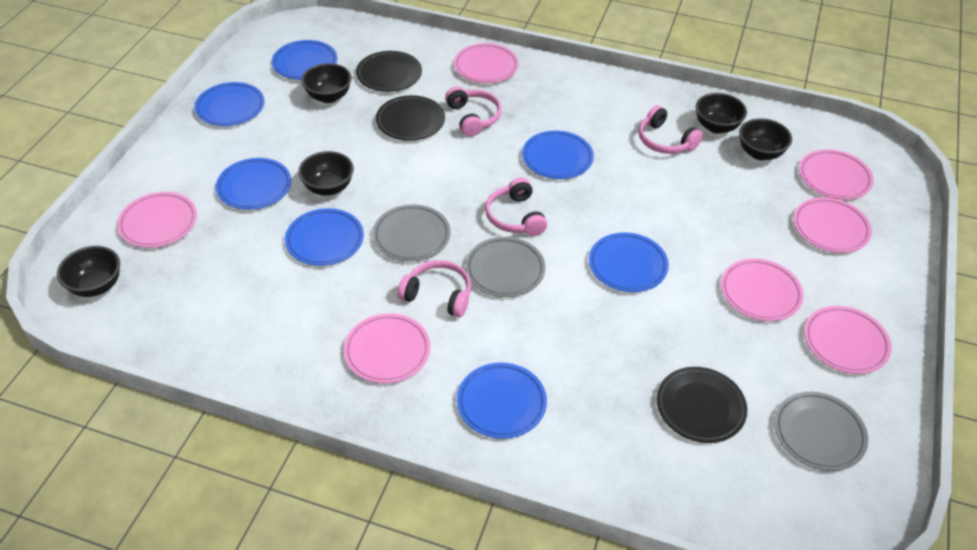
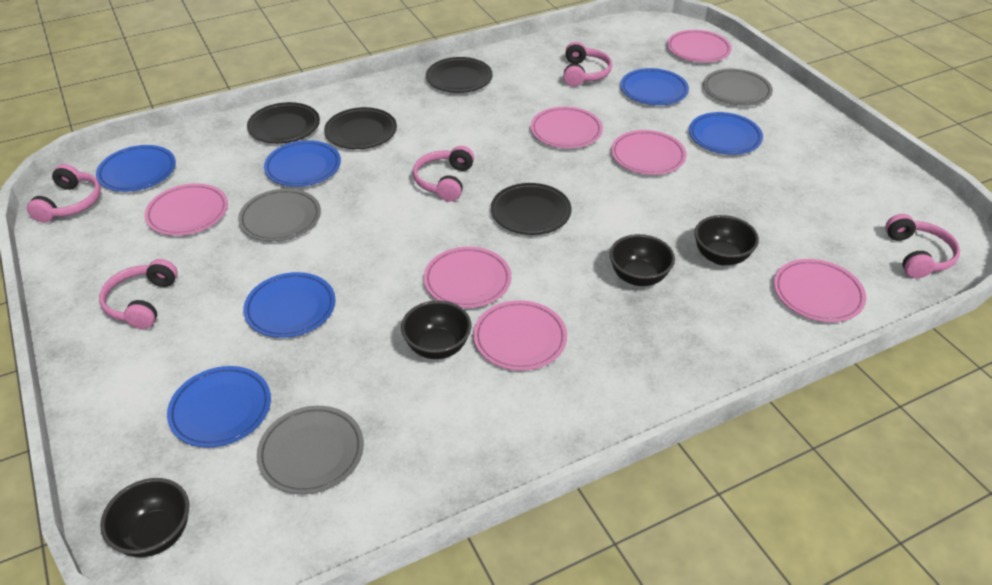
black bowl: [57,246,120,297] [298,151,354,196] [301,63,352,103] [696,93,747,134] [739,118,792,161] = 5 -> [100,478,189,557] [401,301,471,359] [610,234,675,286] [694,215,759,265] = 4
black plate: [356,51,422,92] [376,95,445,141] [657,367,747,443] = 3 -> [247,102,320,144] [324,107,397,149] [426,57,493,93] [491,183,571,235] = 4
blue plate: [195,82,264,126] [216,158,291,210] [272,40,337,80] [285,208,364,266] [457,363,547,439] [522,131,594,179] [589,232,669,292] = 7 -> [96,145,176,192] [167,366,271,448] [243,272,336,338] [264,140,341,187] [620,68,689,105] [689,112,763,155] = 6
pink headphones: [398,260,471,317] [445,86,502,137] [485,178,547,236] [639,105,703,154] = 4 -> [27,164,101,222] [99,259,178,329] [413,146,474,202] [563,42,612,87] [885,214,960,278] = 5

